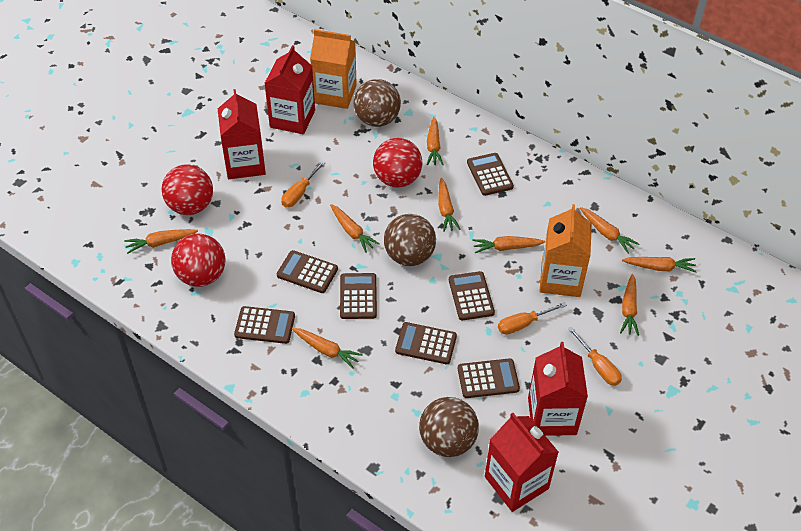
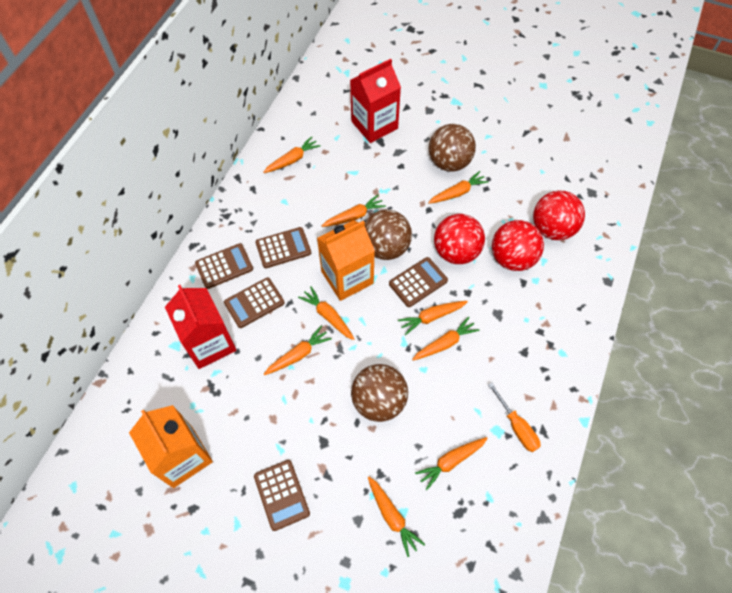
brown calculator: [234,306,295,344] [277,250,338,293] [340,273,377,319] [395,322,457,364] [449,271,495,320] [458,358,520,398] [467,153,514,196] = 7 -> [195,243,253,289] [224,278,285,328] [254,460,310,531] [255,227,311,268] [389,257,448,307] = 5
orange screwdriver: [281,161,326,207] [498,302,567,335] [568,326,622,386] = 3 -> [488,382,540,452] = 1
red carton: [218,89,266,179] [264,45,315,134] [485,413,559,512] [528,342,588,436] = 4 -> [165,285,237,369] [350,59,401,143] = 2

